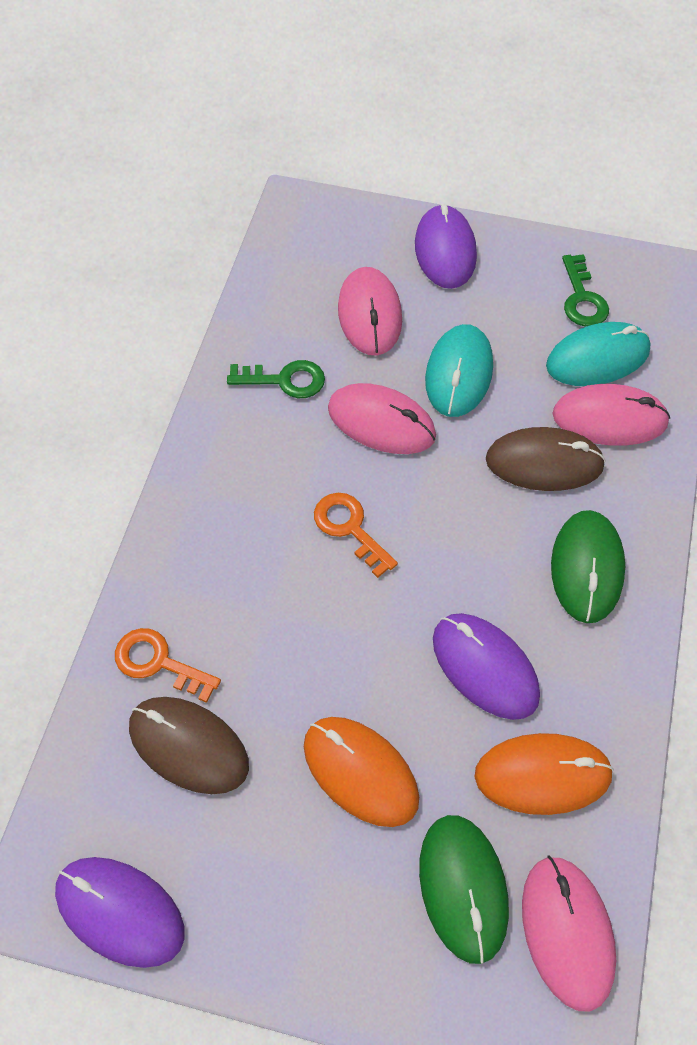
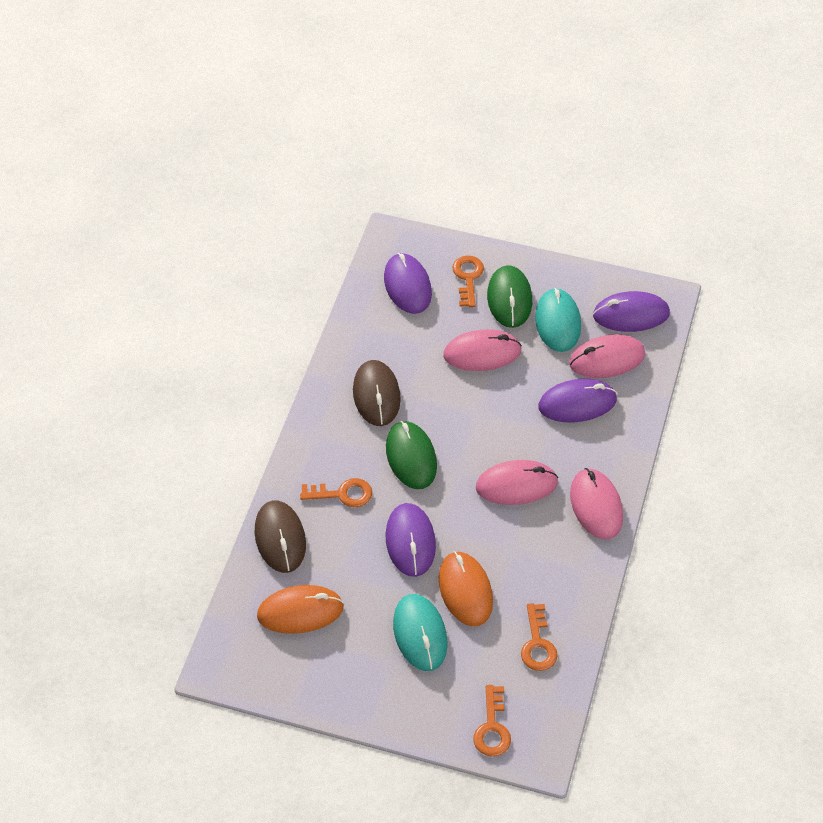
green key: [227,360,325,398] [562,254,609,327] = 2 -> none = 0
orange key: [115,628,221,703] [314,493,398,578] = 2 -> [300,478,372,507] [452,255,484,307] [473,685,511,757] [521,603,558,671] = 4
purple mouse: [55,857,185,968] [415,204,477,289] [433,613,540,720] = 3 -> [384,253,432,314] [385,503,436,577] [538,379,617,423] [593,291,670,332] = 4

